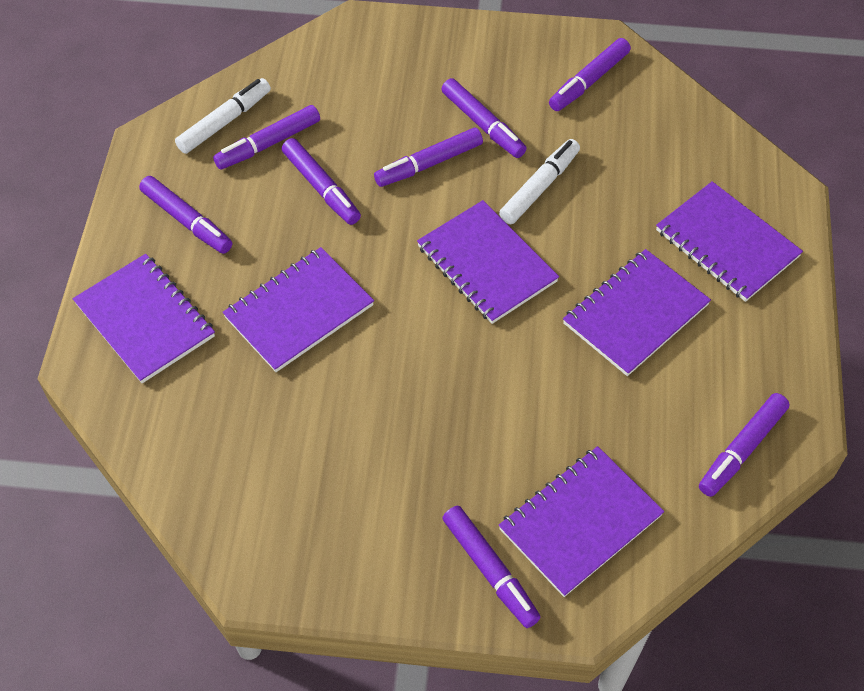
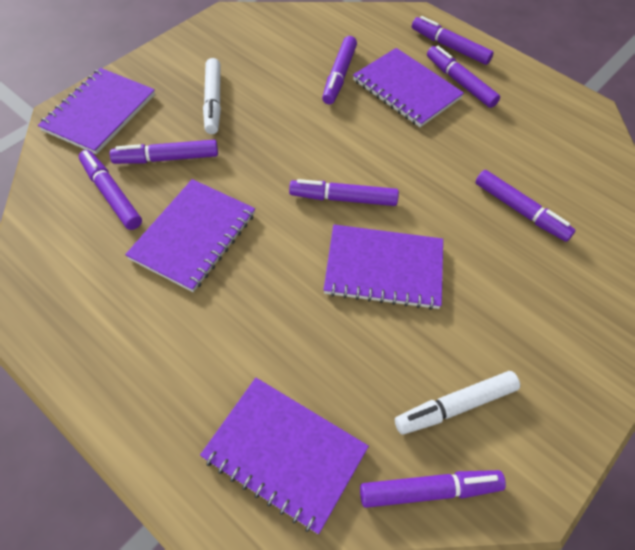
purple notebook: [73,254,215,383] [223,247,374,372] [417,200,559,324] [498,446,664,597] [563,249,711,376] [656,181,803,302] = 6 -> [38,68,155,154] [125,179,255,292] [200,378,369,534] [324,225,443,310] [353,48,464,127] = 5

